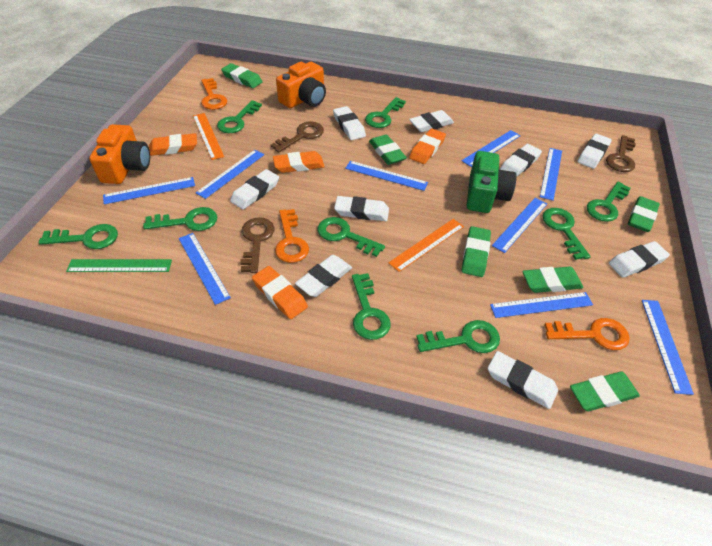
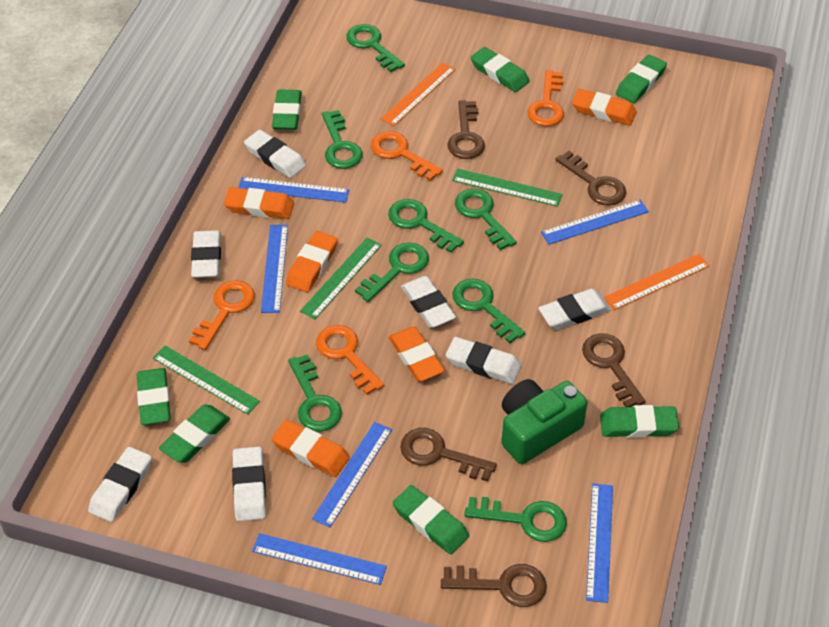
blue ruler: [103,177,195,204] [179,233,231,305] [196,150,264,199] [345,161,428,191] [462,130,521,167] [490,292,593,318] [492,198,547,253] [540,148,562,201] [642,300,694,395] = 9 -> [238,177,349,203] [252,533,387,585] [261,225,288,313] [312,422,392,527] [541,200,649,244] [586,483,613,603] = 6
brown key: [240,217,275,273] [271,122,324,153] [606,135,636,172] = 3 -> [400,428,497,481] [441,564,547,607] [447,100,485,159] [556,151,626,206] [582,333,646,407] = 5
green eraser: [221,63,263,88] [369,135,407,165] [462,226,491,277] [522,266,583,293] [570,371,640,411] [628,196,660,232] = 6 -> [137,368,171,425] [159,405,230,463] [272,90,302,130] [393,485,469,554] [470,47,530,92] [600,405,679,438] [616,55,667,103] = 7
green key: [39,224,118,249] [143,207,217,231] [217,100,262,133] [318,217,385,257] [352,273,391,340] [365,97,406,128] [416,320,500,353] [543,208,591,260] [587,182,630,222] = 9 -> [288,354,342,432] [322,110,363,169] [346,24,405,72] [355,242,429,302] [388,199,464,253] [452,279,525,343] [455,189,517,250] [464,497,567,542] = 8
green ruler: [66,259,172,272] = 1 -> [153,345,260,415] [300,238,382,319] [452,169,563,207] = 3
orange camera: [89,124,150,184] [276,62,326,108] = 2 -> none = 0
orange eraser: [149,133,197,156] [252,266,308,319] [273,151,325,173] [409,129,446,164] = 4 -> [224,187,294,219] [271,420,350,477] [286,231,338,292] [389,327,445,381] [572,89,637,126] = 5
orange key: [201,78,227,110] [275,209,309,263] [545,318,630,350] = 3 -> [189,280,255,350] [316,325,384,395] [371,131,443,181] [527,70,564,127] = 4
white eraser: [230,169,279,210] [295,255,352,297] [333,106,366,140] [334,196,389,221] [409,110,454,132] [487,351,558,409] [500,144,542,176] [578,134,612,169] [609,241,670,277] = 9 -> [88,447,152,522] [191,230,221,278] [232,447,266,521] [244,130,306,178] [401,276,456,328] [446,337,521,384] [538,289,611,330] = 7

